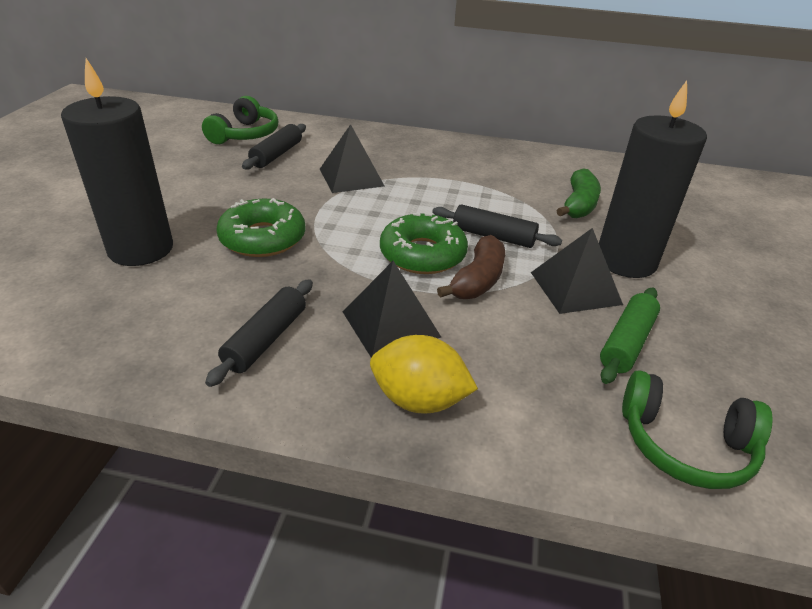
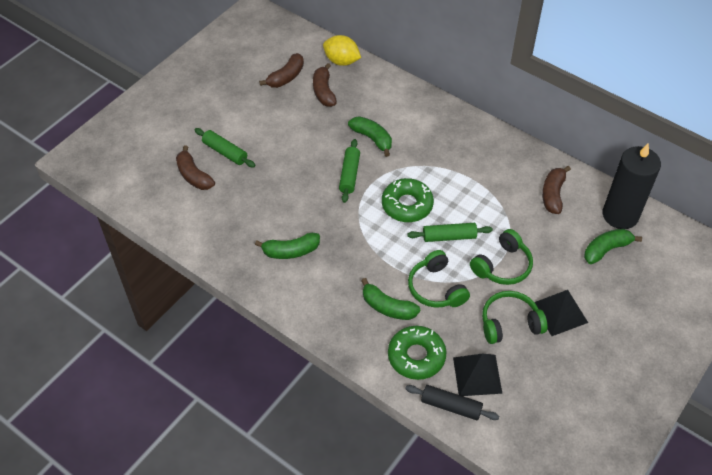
black candle: [61,58,173,266] [599,80,707,278] = 2 -> [603,143,661,229] = 1
black pyramid: [320,124,384,193] [343,261,441,357] [531,228,623,314] = 3 -> [453,353,503,396] [535,290,588,336] = 2
black rolling pin: [205,279,313,387] [242,124,306,169] [432,204,562,248] = 3 -> [405,385,499,420] = 1
brown banana: [437,235,505,299] = 1 -> [176,146,215,190] [259,53,304,88] [313,63,337,107] [542,166,571,214] = 4
green banana: [556,168,601,218] = 1 -> [255,233,320,259] [348,116,392,157] [361,278,420,320] [584,229,642,264] = 4
green headphones: [202,96,278,144] [622,370,772,489] = 2 -> [408,250,470,307] [470,229,533,285] [482,291,547,344] = 3
green rolling pin: [600,287,660,384] = 1 -> [195,128,255,167] [339,139,360,203] [407,223,493,242] = 3

